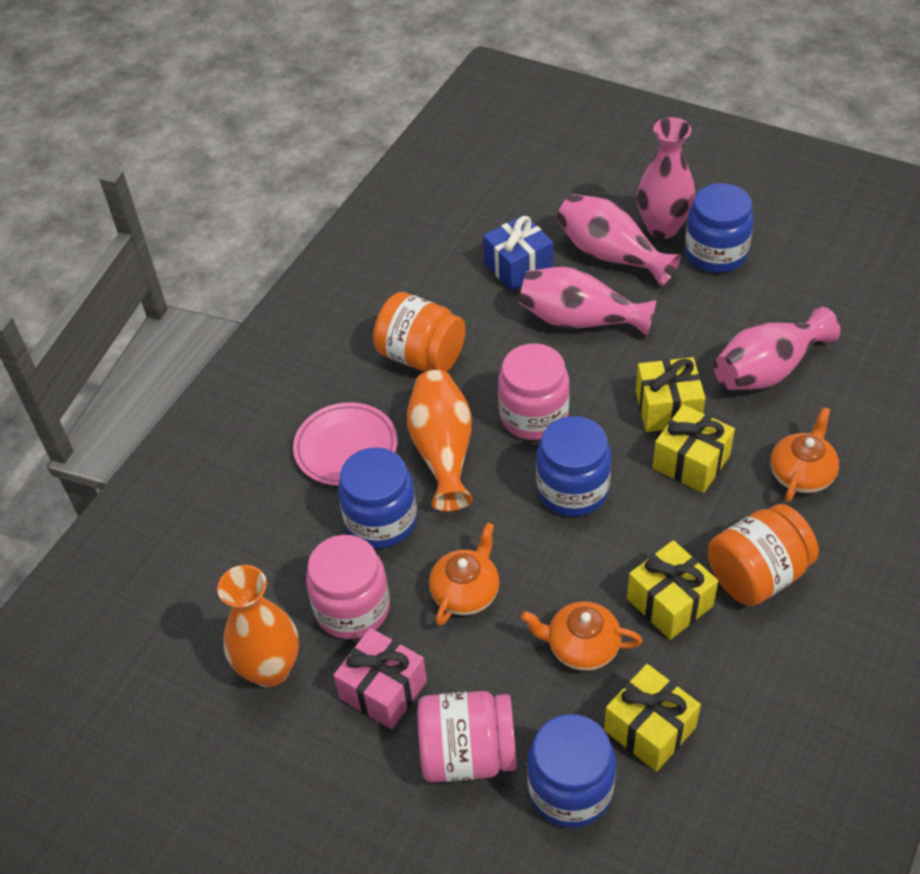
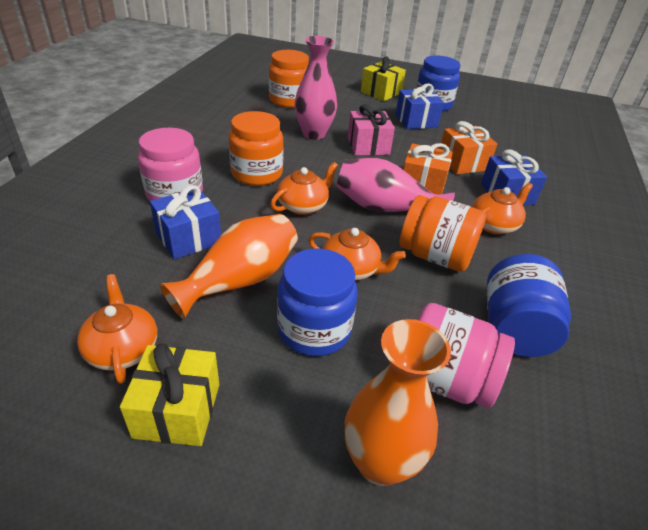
blue gift: [483,215,553,291] = 1 -> [150,185,221,259] [396,83,444,129] [481,149,547,205] = 3
blue jar: [338,447,417,548] [527,714,616,827] [536,416,611,516] [685,183,754,273] = 4 -> [277,249,358,356] [416,56,460,112] [487,254,571,357] = 3
orange gift: none = 0 -> [403,143,453,194] [440,121,497,174] = 2
orange jar: [373,292,466,372] [708,504,819,606] = 2 -> [228,111,284,186] [269,50,309,108] [400,195,486,272] = 3
orange teapot: [429,522,499,626] [521,602,642,671] [771,407,839,502] = 3 -> [77,274,157,384] [270,162,338,215] [308,228,406,281] [472,183,533,234] = 4
pink jar: [306,535,390,639] [417,691,516,783] [498,343,570,440] = 3 -> [138,128,203,201] [418,303,515,408] = 2
pink plate: [293,402,398,486] = 1 -> none = 0
pink vase: [519,267,657,336] [557,194,681,287] [637,117,695,239] [714,307,841,390] = 4 -> [295,36,337,140] [336,158,455,212] = 2
yellow gift: [604,664,701,772] [627,540,718,640] [636,357,705,432] [653,405,735,493] = 4 -> [120,343,219,446] [361,56,406,101] = 2

